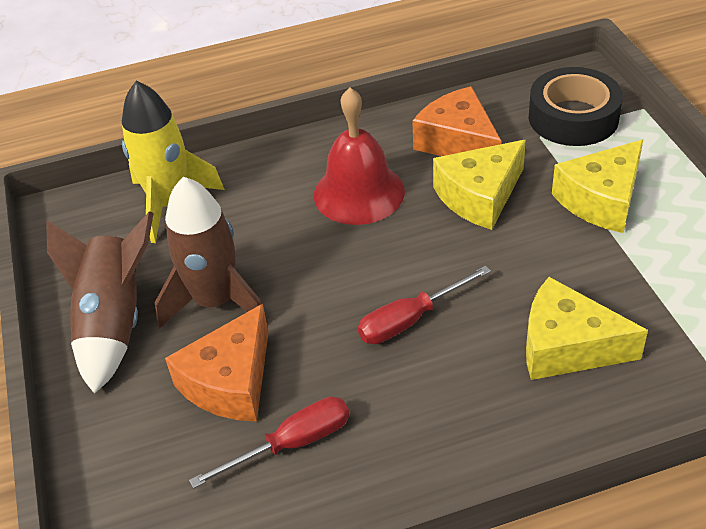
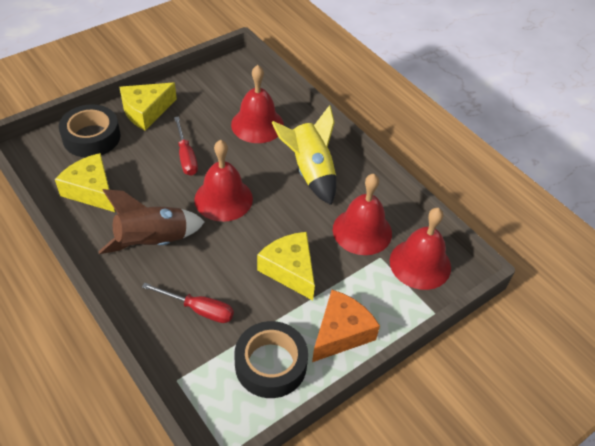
black tape: [529,67,623,146] = 1 -> [59,104,120,157] [234,321,308,398] = 2
brown rocket: [46,211,154,394] [155,177,268,329] = 2 -> [98,189,205,254] = 1
orange cheese: [165,304,269,422] [412,86,501,156] = 2 -> [312,290,380,362] = 1
red bell: [314,88,405,225] = 1 -> [194,140,253,222] [231,65,284,143] [333,174,392,255] [390,208,451,290] = 4

